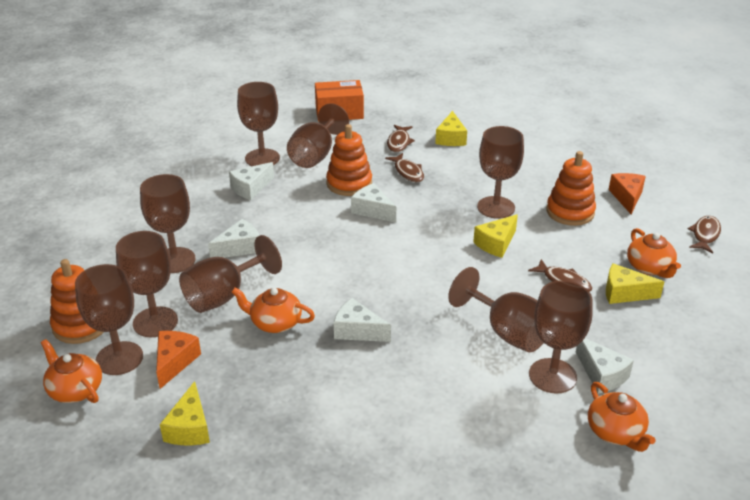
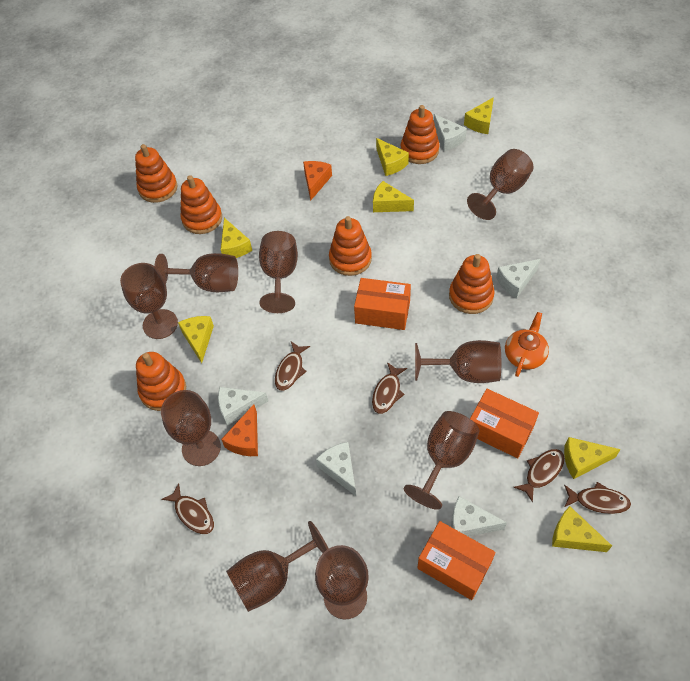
brown fish: [385,153,424,182] [387,125,415,152] [528,259,592,292] [688,216,721,253] = 4 -> [161,483,214,534] [275,342,310,391] [372,362,407,414] [513,449,565,503] [564,482,631,514] = 5
orange box: [315,80,364,122] = 1 -> [354,278,411,330] [417,521,496,600] [470,389,539,458] = 3
orange stacking toy: [50,259,104,344] [326,124,372,196] [546,151,596,226] = 3 -> [135,144,178,203] [136,352,186,411] [180,175,222,234] [329,216,372,276] [401,105,439,164] [449,254,495,314] = 6
orange teapot: [41,339,102,403] [232,288,315,333] [588,382,656,452] [627,228,681,278] = 4 -> [505,312,549,377] = 1
yellow cheese: [160,381,210,446] [435,111,467,146] [473,214,518,258] [606,263,664,304] = 4 -> [178,316,214,363] [221,218,252,258] [373,181,414,212] [376,138,409,176] [464,97,494,134] [552,506,612,552] [564,437,621,479] = 7

